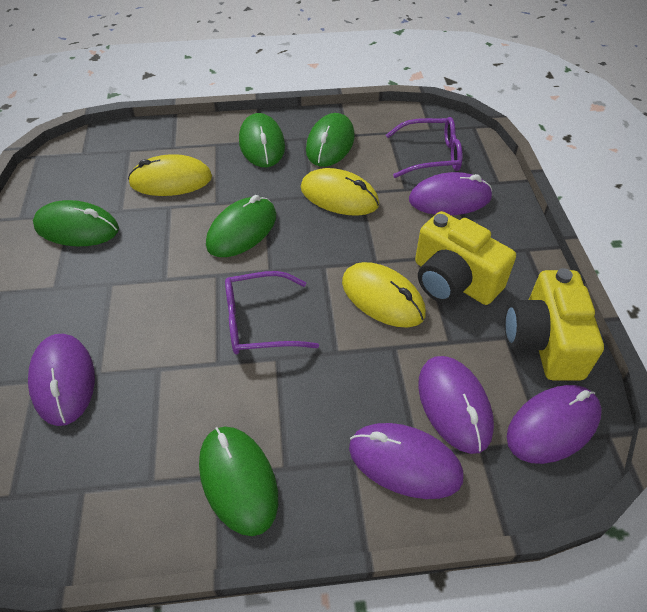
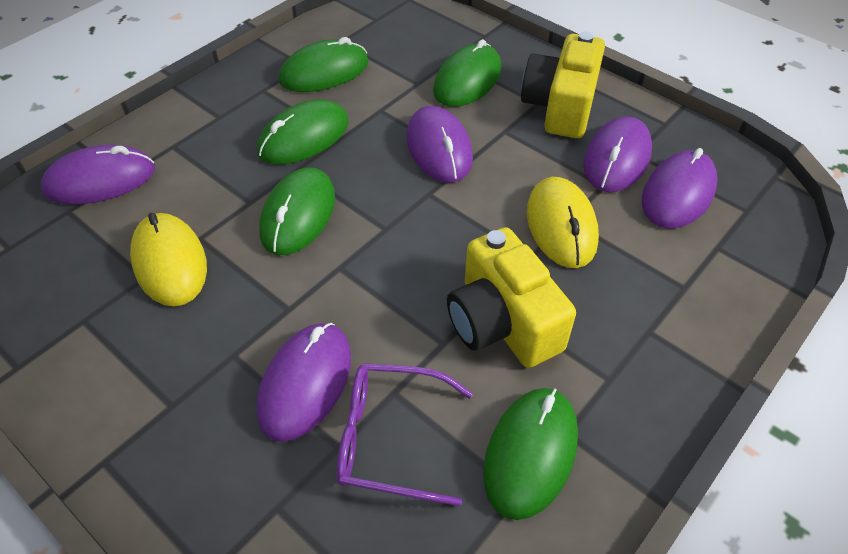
purple glasses: [225,271,319,354] [386,117,462,178] = 2 -> [337,363,473,506] = 1
yellow mouse: [128,154,212,196] [301,168,379,216] [342,262,426,328] = 3 -> [130,213,207,306] [527,177,599,268] = 2

